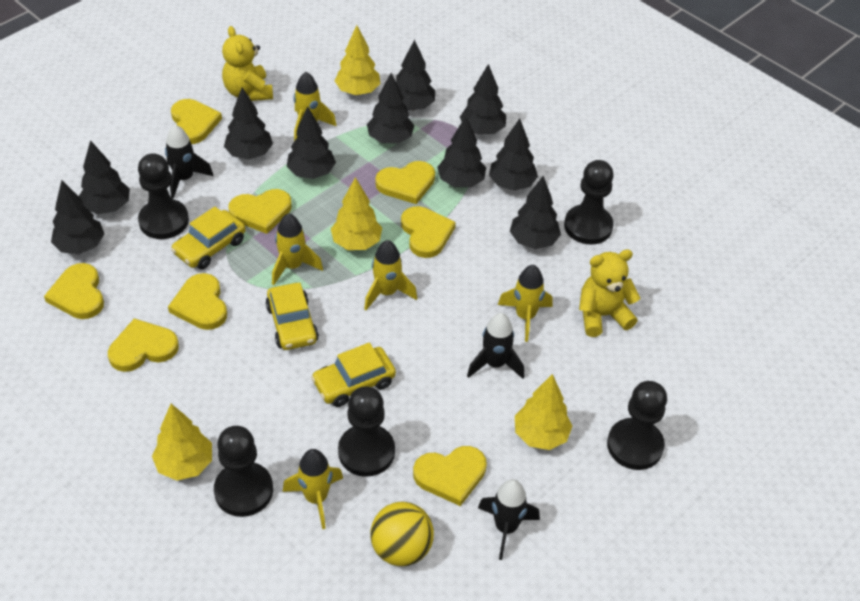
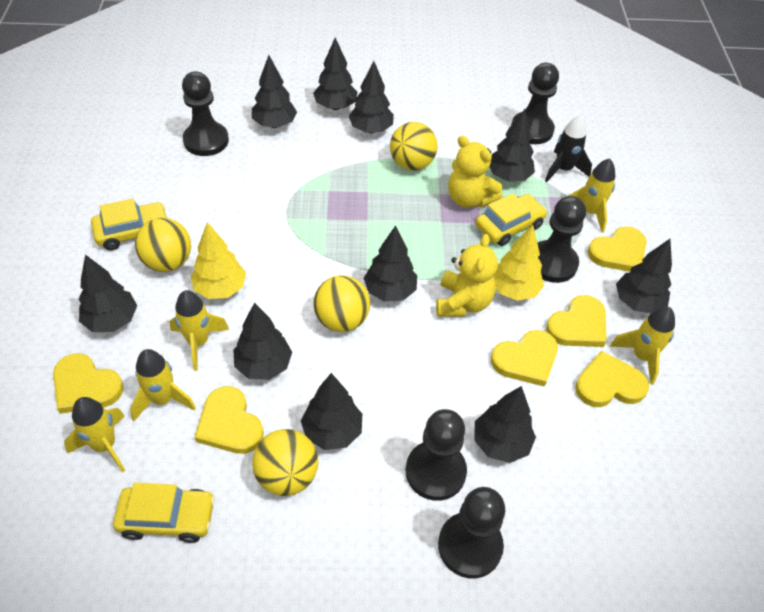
black rocket: [165,125,213,199] [467,313,524,379] [478,479,540,560] = 3 -> [545,115,592,182] = 1
yellow ball: [370,502,434,566] = 1 -> [135,218,191,272] [252,429,319,496] [313,275,370,332] [390,122,437,170] = 4
yellow heart: [44,263,104,319] [108,318,179,372] [168,273,227,330] [171,99,222,144] [229,189,292,234] [375,161,435,204] [401,206,456,258] [413,446,487,506] = 8 -> [53,353,124,414] [195,386,264,454] [491,330,558,387] [546,295,606,347] [575,351,649,407] [588,226,647,272] = 6
yellow tree: [152,404,212,480] [331,177,382,250] [335,25,381,95] [515,374,572,450] = 4 -> [191,222,246,299] [493,225,544,301] = 2

